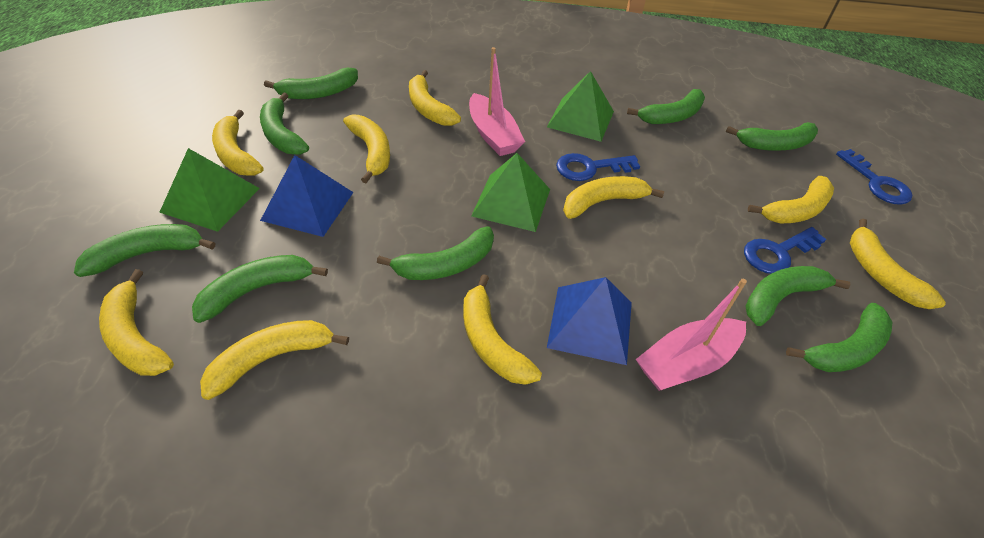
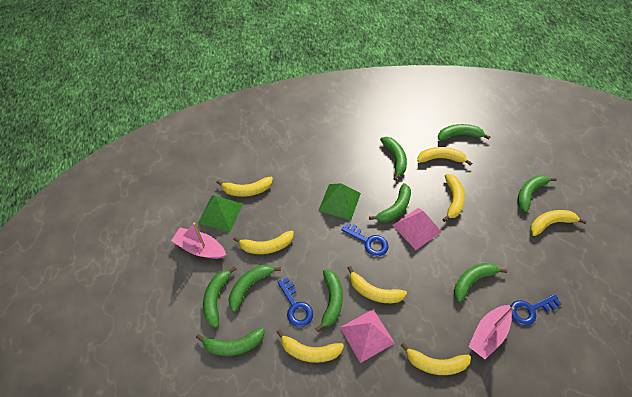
blue pyramid: [260,155,354,237] [547,277,632,365] = 2 -> none = 0
green pyramid: [159,148,260,232] [471,153,550,232] [547,71,614,142] = 3 -> [198,195,243,232] [318,183,361,220] = 2
pink pyramid: none = 0 -> [340,309,395,363] [393,208,442,250] = 2
yellow banana: [99,269,174,376] [200,320,349,400] [212,110,263,176] [343,114,390,183] [409,70,461,126] [463,274,542,385] [563,176,664,219] [748,176,834,223] [850,219,946,309] = 9 -> [216,177,273,197] [233,230,294,254] [277,330,344,363] [347,266,407,303] [400,343,471,375] [417,147,472,166] [442,174,465,222] [530,210,587,236] = 8

